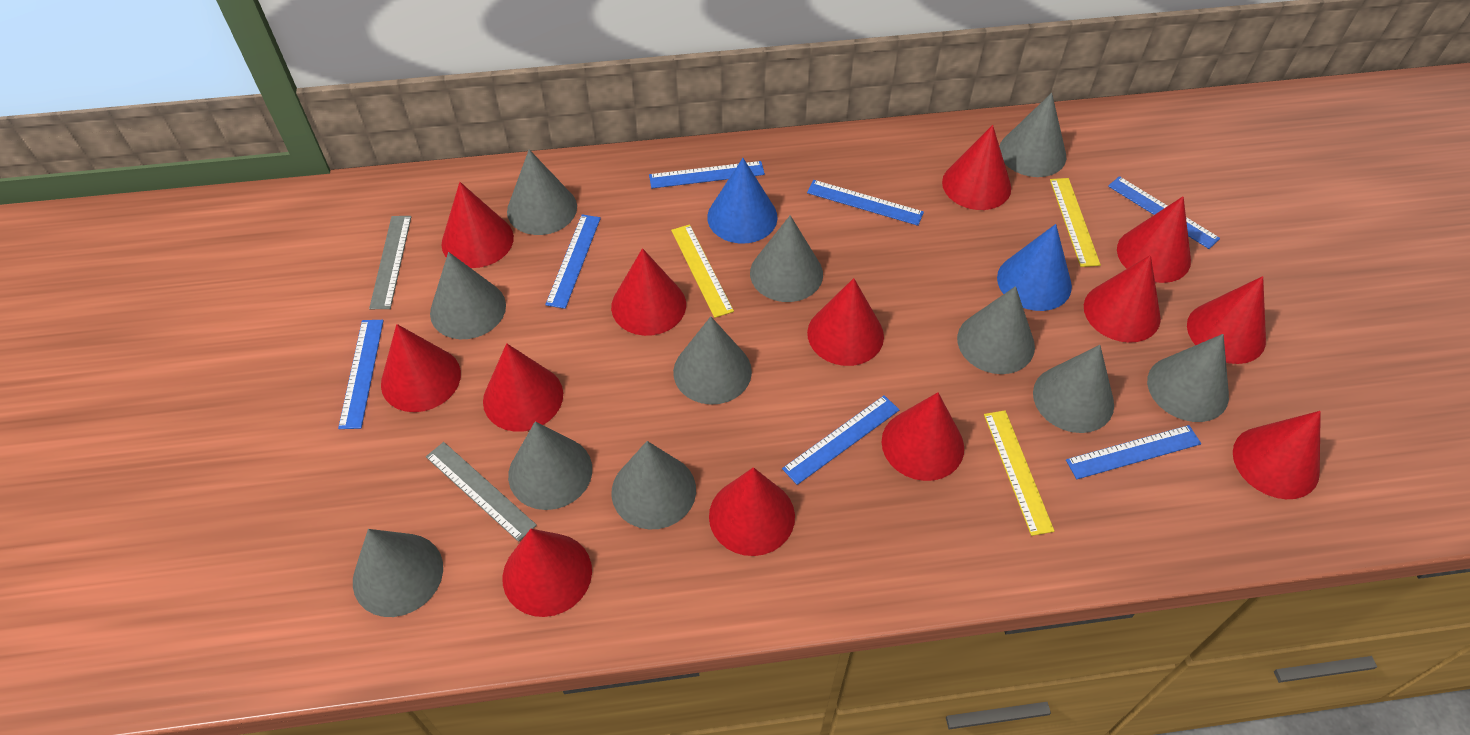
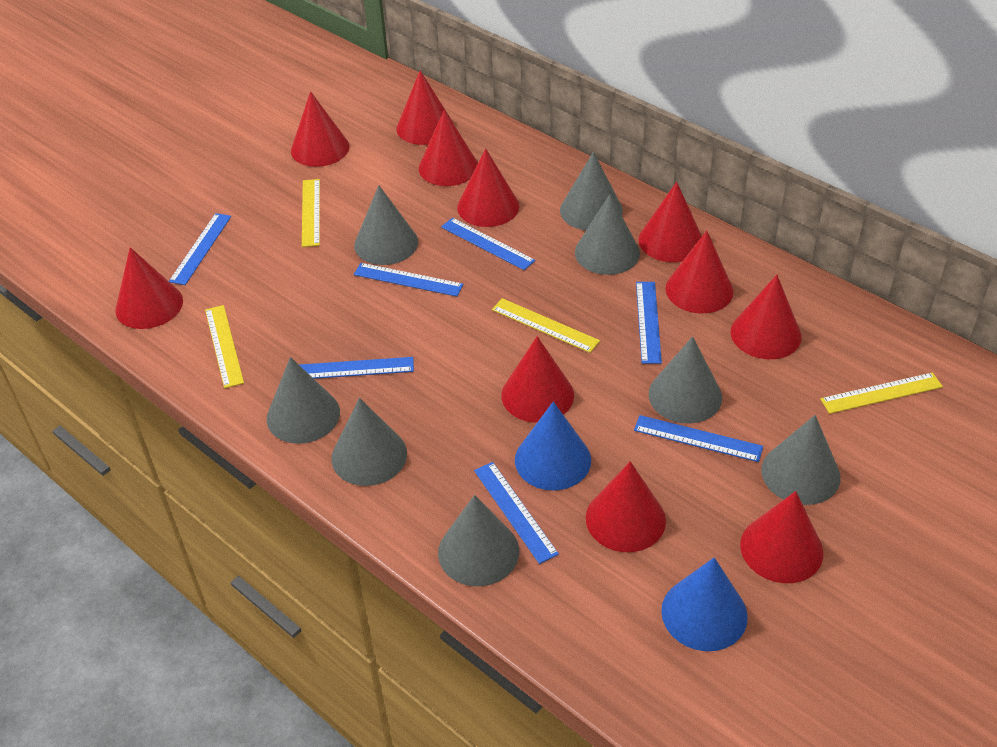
grey cone: [353,529,443,617] [430,252,506,339] [507,150,577,235] [508,421,592,510] [611,441,696,529] [673,316,752,405] [750,215,823,302] [957,286,1035,374] [999,93,1066,177] [1033,345,1114,433] [1147,334,1229,422] = 11 -> [267,357,340,444] [331,398,407,486] [354,185,418,265] [438,495,519,586] [560,152,623,230] [575,194,640,275] [649,336,722,423] [761,415,840,505] = 8
grey ruler: [369,216,411,309] [426,442,537,542] = 2 -> none = 0
red cone: [381,324,461,412] [441,182,514,268] [483,343,563,432] [503,529,592,617] [611,248,686,336] [709,467,795,556] [807,278,884,366] [882,392,964,481] [942,125,1011,210] [1084,255,1161,343] [1117,196,1191,283] [1187,276,1266,364] [1233,411,1321,499] = 13 -> [115,247,183,329] [291,91,349,167] [396,70,454,145] [419,110,478,186] [457,148,519,227] [501,336,574,423] [586,461,666,552] [639,182,702,262] [665,231,734,313] [730,275,802,359] [740,491,824,583] = 11
yellow ruler: [671,224,734,318] [984,410,1054,536] [1050,178,1101,267] = 3 -> [205,305,244,388] [302,179,320,247] [492,298,600,353] [820,372,943,414] = 4

